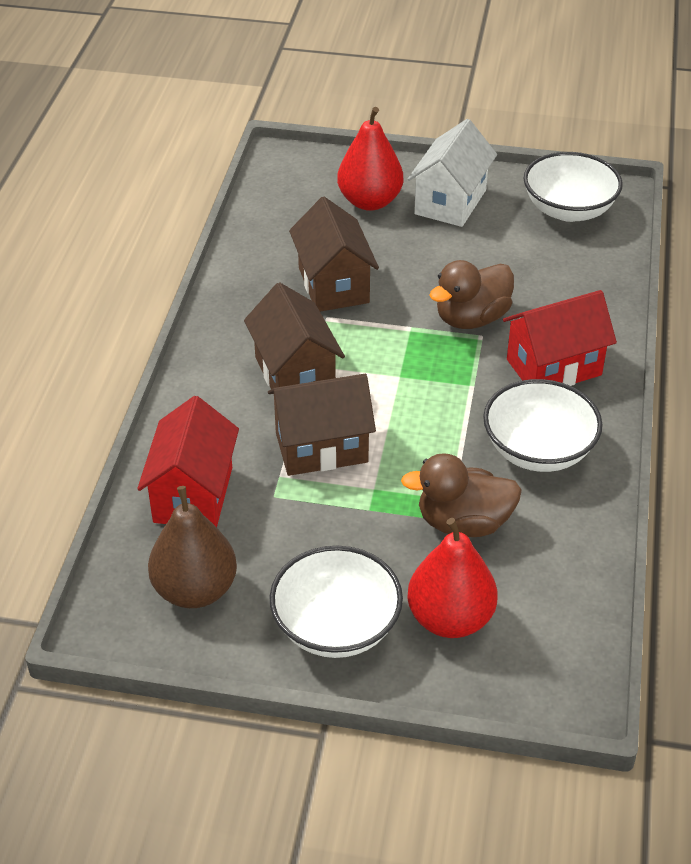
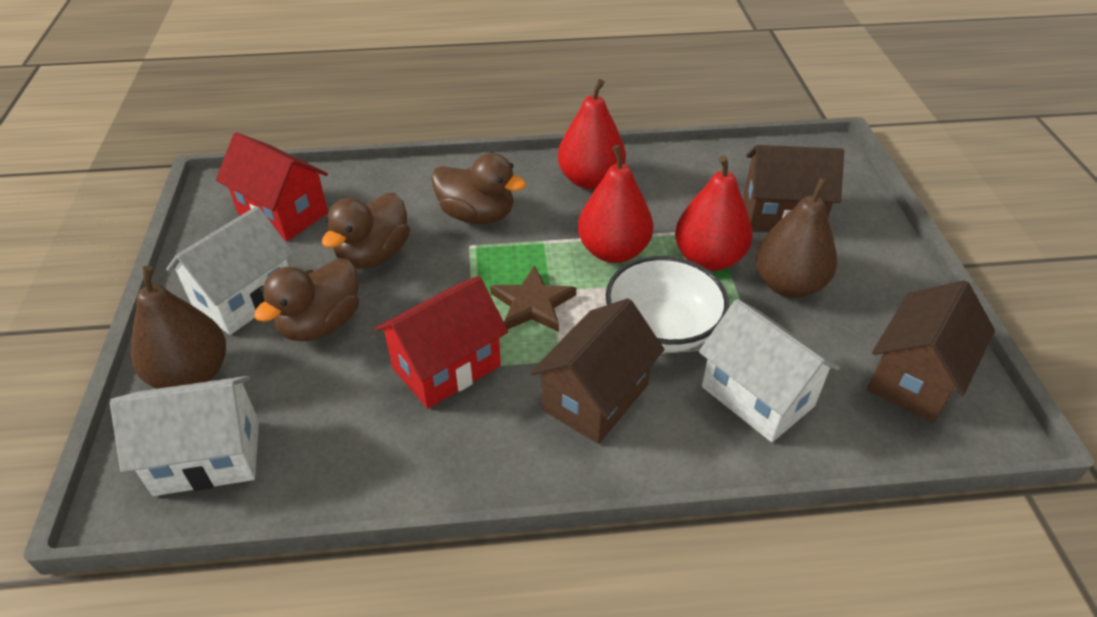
brown duck: [401,453,522,537] [429,260,514,329] = 2 -> [254,258,359,341] [322,193,410,269] [431,153,526,224] = 3
brown pear: [148,486,237,608] = 1 -> [131,266,226,389] [755,177,837,298] = 2
brown star: none = 0 -> [490,265,576,332] = 1
red pear: [337,107,403,211] [407,518,498,638] = 2 -> [558,79,626,190] [578,145,653,263] [675,156,753,271] = 3
white bowl: [270,546,403,658] [483,379,603,472] [523,152,623,222] = 3 -> [606,256,729,352] = 1
white house: [408,119,497,227] = 1 -> [110,376,259,496] [166,206,294,335] [699,299,840,442] = 3

